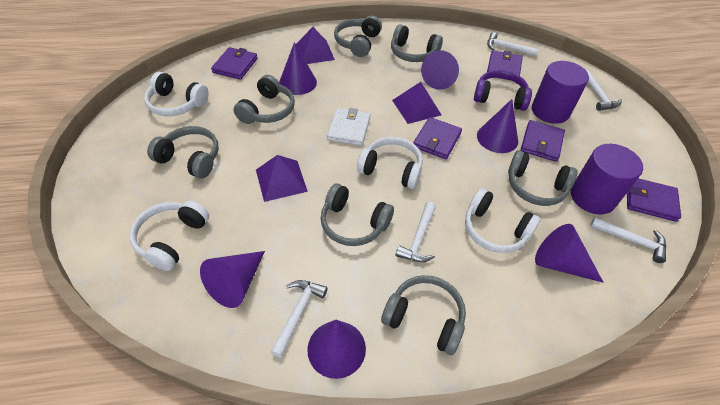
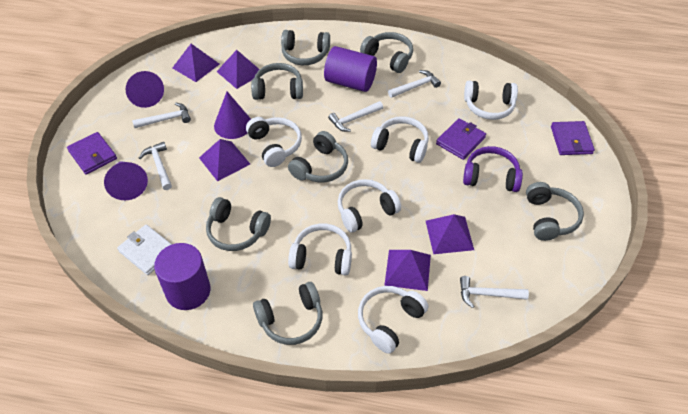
purple cone: [200,251,265,308] [279,42,317,95] [307,320,366,379] [421,50,459,90] [477,99,518,153] [535,224,604,283] = 6 -> [104,161,148,200] [125,71,164,108] [214,92,251,139] = 3
purple pyramid: [256,155,308,202] [296,27,335,64] [392,82,441,124] = 3 -> [172,44,220,82] [199,139,250,182] [216,50,260,89] [384,250,431,291] [426,214,474,254] = 5
purple wallet: [211,47,258,80] [413,117,462,159] [487,50,523,80] [520,120,565,162] [627,178,681,222] = 5 -> [67,132,117,175] [436,118,486,160] [551,121,595,155] = 3
white headphones: [130,201,209,271] [144,72,209,116] [357,137,423,189] [465,188,541,253] = 4 -> [246,117,302,167] [288,223,352,276] [338,179,401,233] [358,286,428,354] [371,117,429,163] [464,80,518,120] = 6

